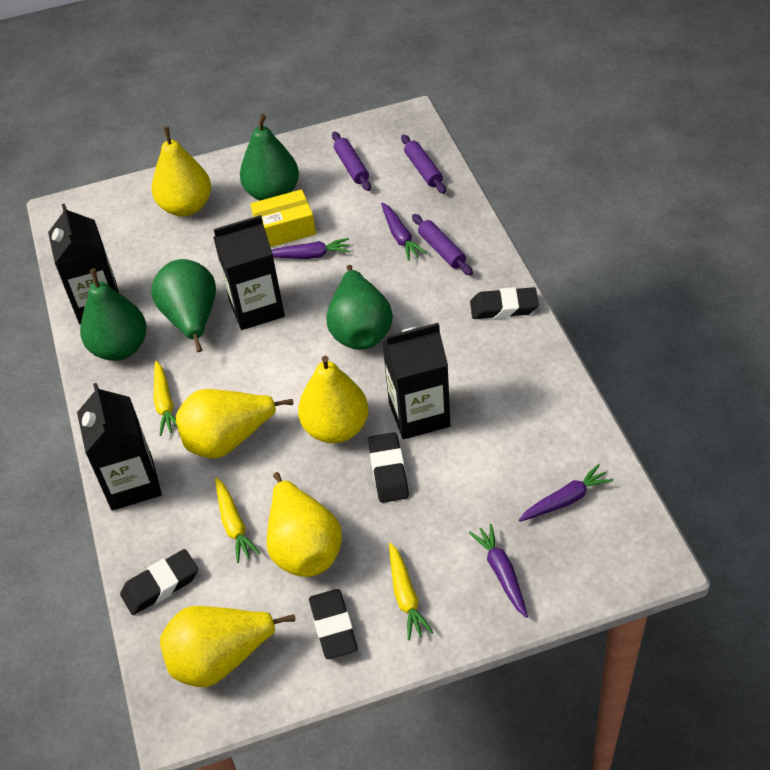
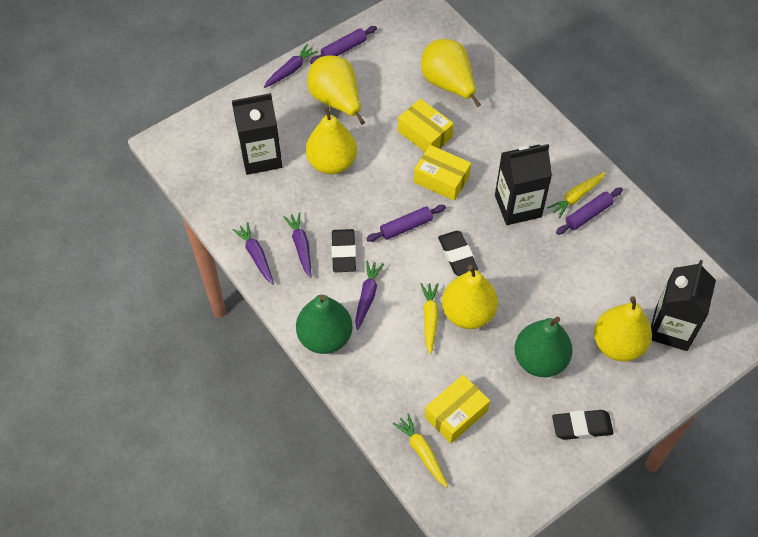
black carton: [48,204,119,325] [77,383,162,511] [213,215,285,330] [382,323,450,439] = 4 -> [232,93,282,175] [495,144,552,225] [651,260,716,351] = 3
black eraser: [120,549,198,615] [309,589,358,659] [368,432,409,503] [470,287,539,319] = 4 -> [332,229,356,272] [438,231,478,276] [552,410,614,440] = 3
green pear: [80,269,147,361] [151,259,216,352] [240,114,299,201] [326,265,393,350] = 4 -> [296,295,353,354] [515,317,573,377] = 2
yellow box: [250,189,316,247] = 1 -> [398,99,454,152] [414,145,471,201] [425,375,490,443] = 3

